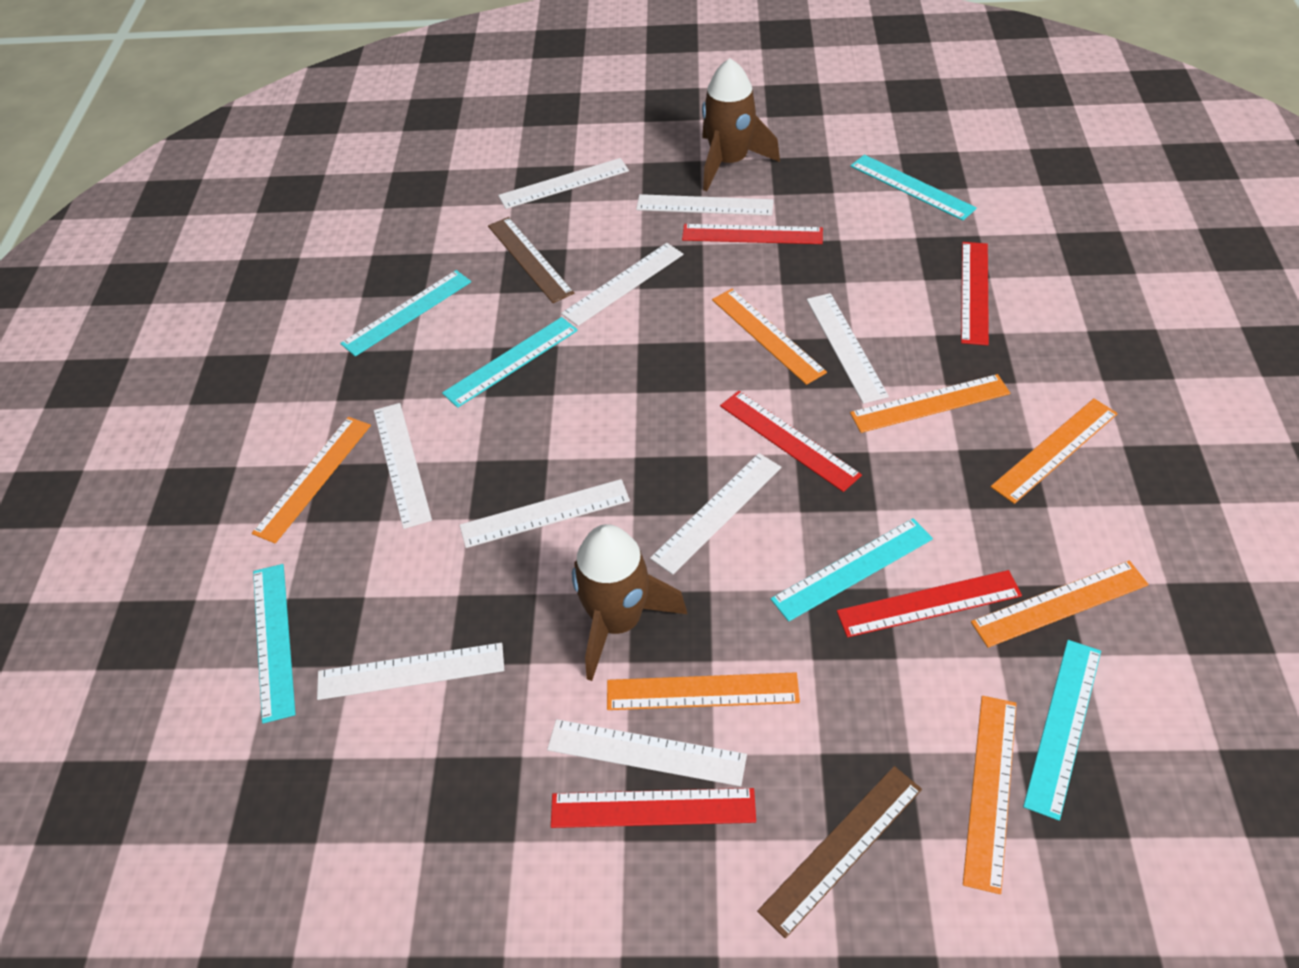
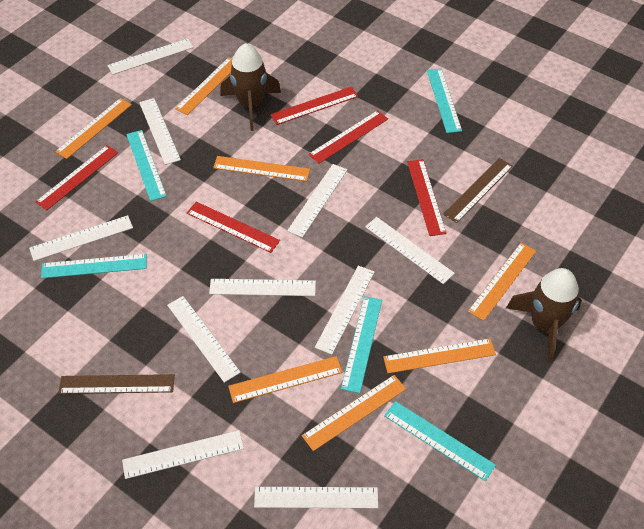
turquoise ruler: [253,564,296,724] [340,270,471,357] [442,317,578,408] [771,518,933,622] [850,155,977,221] [1023,640,1101,821] = 6 -> [41,254,147,278] [126,130,167,201] [341,296,382,393] [384,401,496,481] [427,68,462,133] = 5
white ruler: [317,643,504,700] [374,403,432,529] [460,479,630,548] [498,158,629,209] [547,719,747,786] [561,243,684,326] [636,194,774,216] [650,453,781,575] [807,293,889,404] = 9 -> [29,215,133,261] [107,38,194,75] [122,430,244,479] [139,98,181,165] [167,296,241,383] [209,279,316,296] [254,487,378,508] [287,164,347,238] [315,266,375,355] [365,217,455,284] = 10

